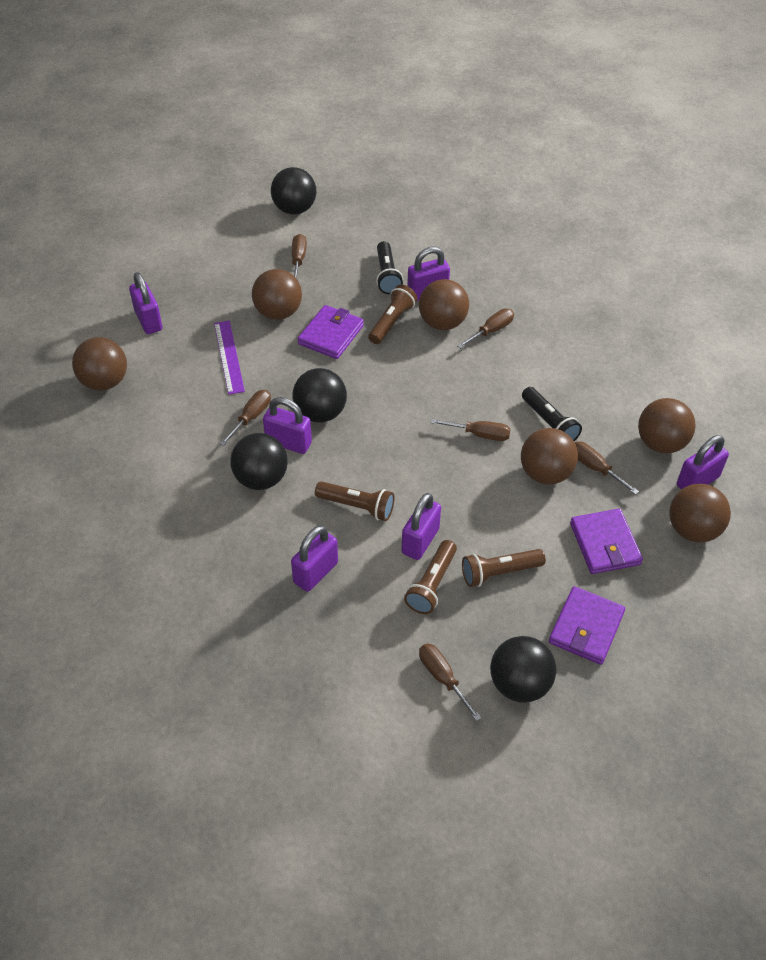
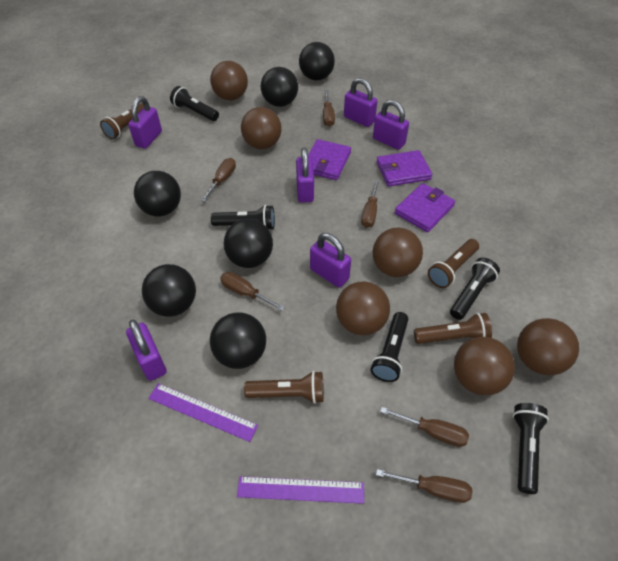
black ball: [230,433,288,490] [271,167,316,214] [292,368,347,422] [490,636,556,703] = 4 -> [134,171,181,216] [142,264,196,317] [210,312,266,369] [224,219,273,268] [261,67,298,107] [299,42,335,81] = 6
black flashlight: [376,241,403,294] [522,387,582,441] = 2 -> [170,86,219,121] [211,205,275,229] [371,312,408,382] [450,258,500,320] [513,403,549,494] = 5
purple ruler: [214,321,245,395] = 1 -> [148,383,258,442] [237,476,364,504] = 2

